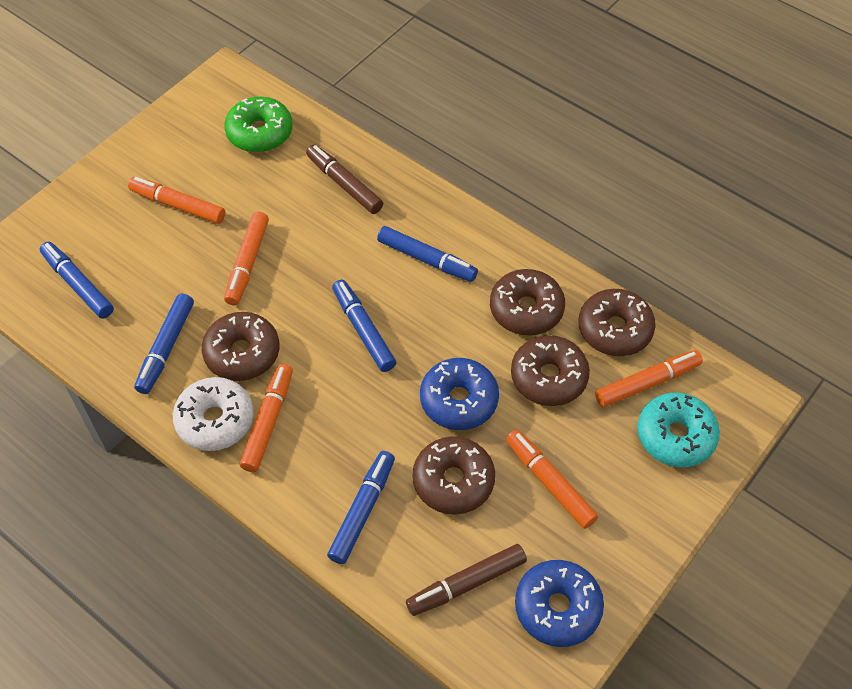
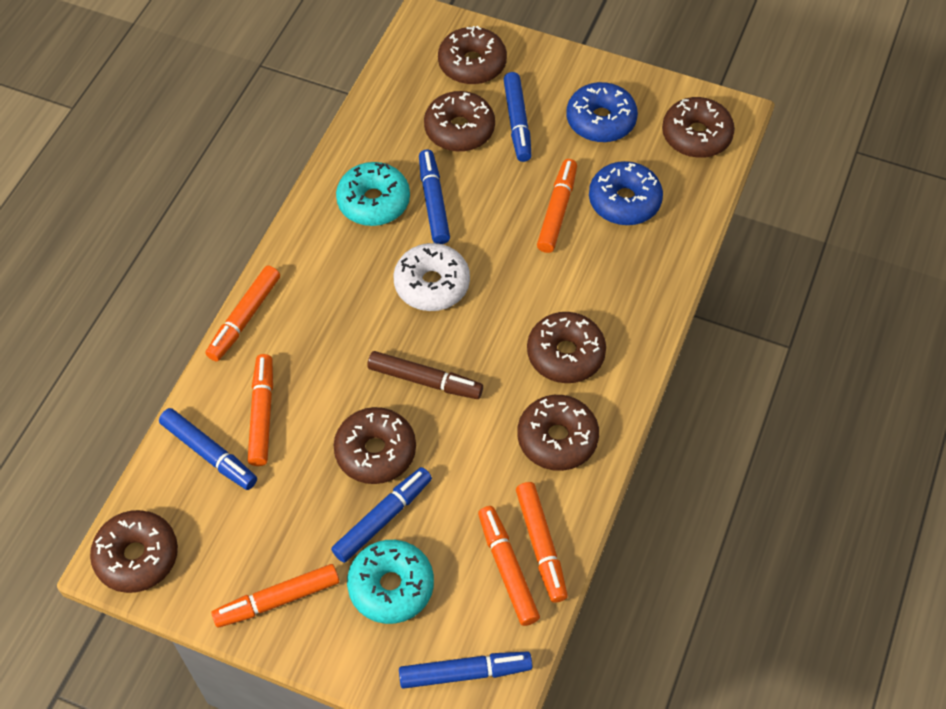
brown donut: [202,312,279,381] [413,436,495,515] [490,269,565,335] [511,335,590,406] [579,289,656,356] = 5 -> [90,510,178,593] [333,407,416,484] [424,91,495,152] [438,26,507,85] [517,395,599,471] [527,312,606,383] [662,97,735,158] = 7
brown marker: [306,144,383,214] [406,544,527,616] = 2 -> [367,351,483,399] = 1
green donut: [224,97,293,153] = 1 -> none = 0
orange marker: [128,177,225,224] [224,212,269,305] [240,364,293,472] [506,430,598,529] [595,350,703,407] = 5 -> [206,266,280,361] [211,564,339,628] [248,354,273,466] [478,506,540,626] [516,482,568,603] [537,159,577,253] = 6
turquoise donut: [637,393,720,467] = 1 -> [336,162,410,226] [347,540,434,624] = 2

